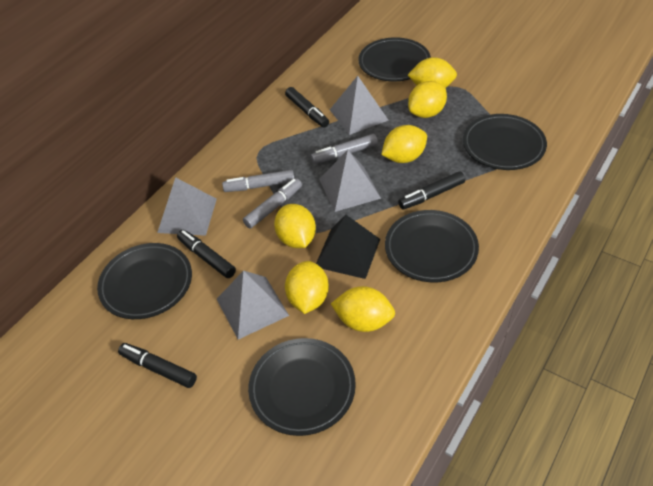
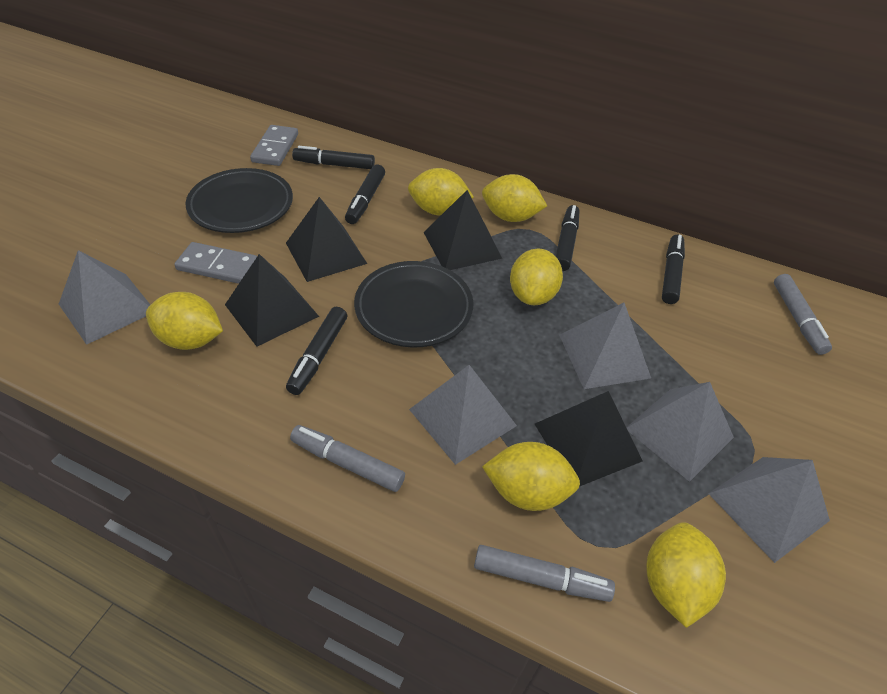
black marker: [118,343,197,388] [177,230,236,278] [285,87,329,128] [398,171,465,210] = 4 -> [286,307,347,395] [292,146,375,169] [345,164,385,224] [556,205,579,271] [662,235,685,304] = 5
black plate: [97,243,192,319] [248,338,356,436] [358,37,431,81] [385,210,479,282] [463,114,547,170] = 5 -> [185,168,293,233] [354,261,474,348] = 2
black pyramid: [316,215,380,279] = 1 -> [225,254,319,347] [286,197,367,282] [423,190,502,270] [535,391,643,487] = 4
grey domino: none = 0 -> [174,242,257,284] [250,125,298,166] = 2
grey pyramid: [157,177,217,236] [217,270,289,340] [319,150,381,212] [330,76,389,135] = 4 -> [59,250,150,345] [409,365,517,465] [559,303,651,389] [626,382,734,482] [708,457,830,563] = 5

